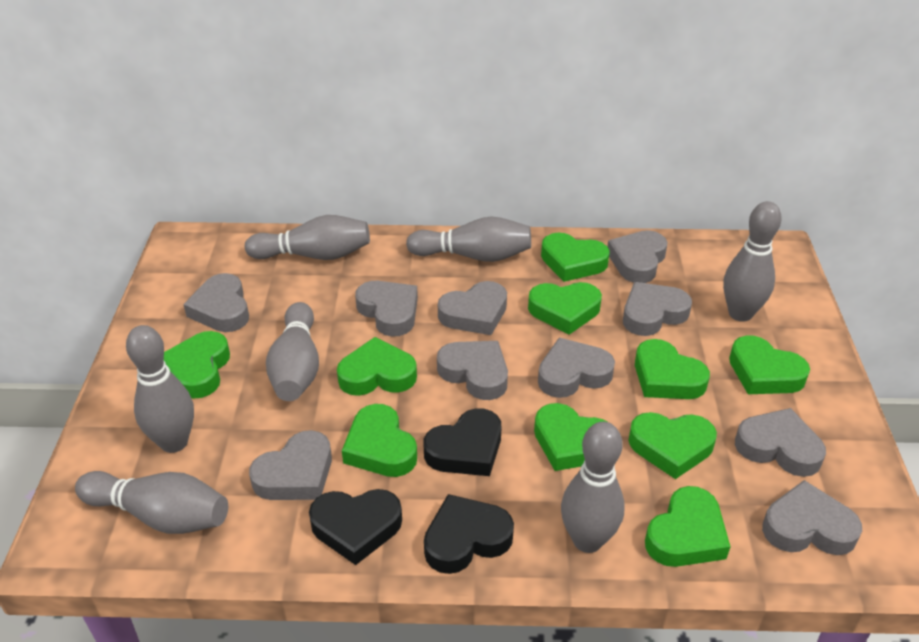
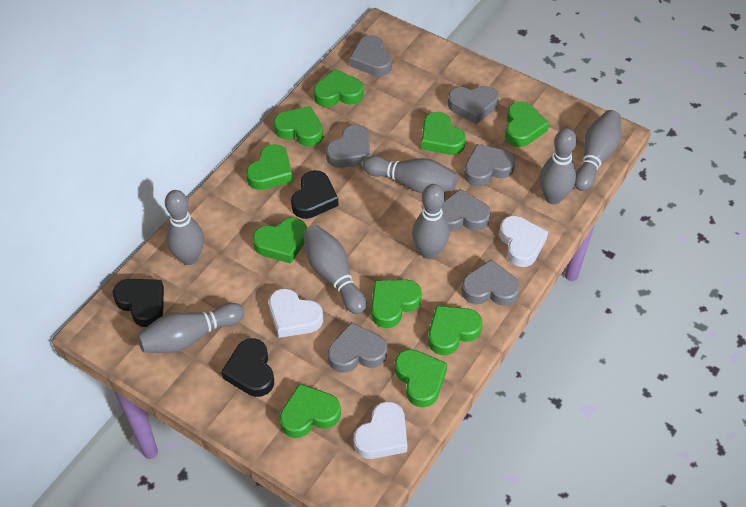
grey heart: [183,273,249,332] [249,430,332,500] [355,281,418,337] [437,341,508,400] [438,281,507,335] [538,338,615,398] [607,230,667,283] [623,282,692,336] [735,408,826,477] [762,480,862,555] = 10 -> [326,125,370,168] [328,322,387,373] [350,35,392,76] [441,189,491,232] [448,86,499,124] [461,260,520,306] [464,144,515,186] = 7
white heart: none = 0 -> [269,288,323,338] [354,401,407,459] [499,216,548,267] = 3

